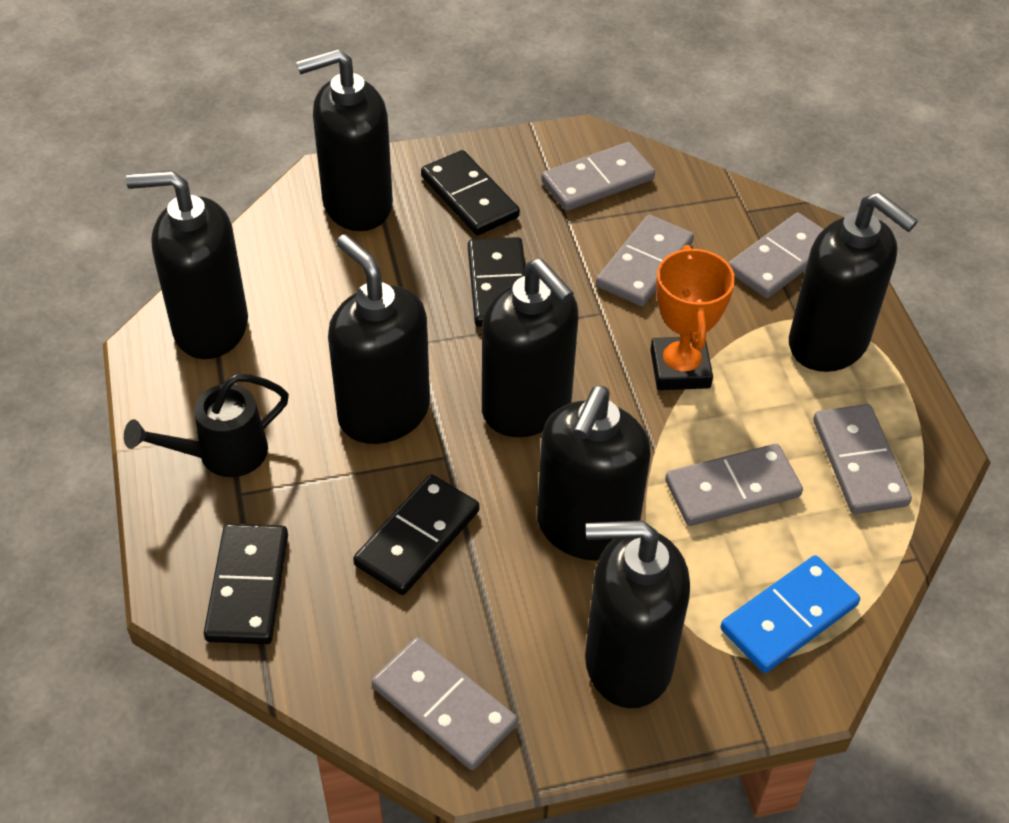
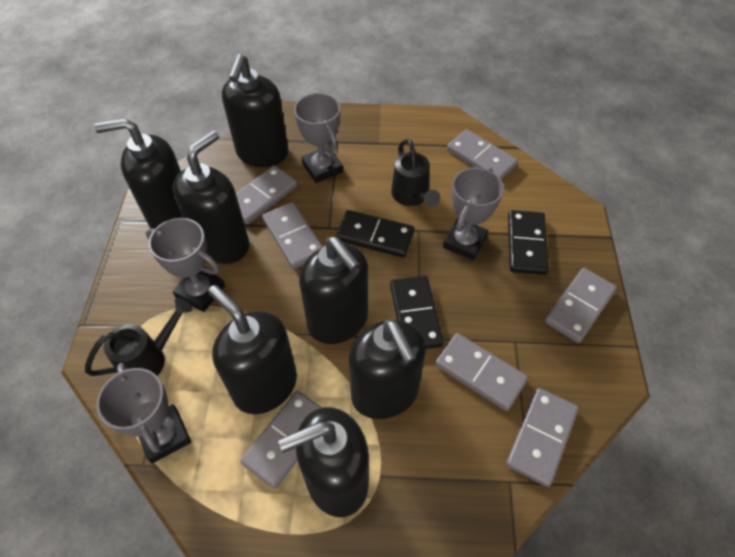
black domino: [204,524,288,644] [353,474,479,595] [421,150,520,235] [468,237,525,327] = 4 -> [336,210,414,258] [390,276,444,349] [508,210,549,275] = 3
black watering can: [124,374,289,477] = 1 -> [85,298,192,376] [391,139,440,207] = 2
blue domino: [720,555,860,673] = 1 -> none = 0
grey domino: [371,637,518,770] [541,142,655,211] [596,215,694,306] [665,444,803,526] [729,213,823,298] [813,404,912,514] = 6 -> [236,165,297,224] [240,391,322,489] [262,202,322,269] [435,333,528,411] [447,129,518,180] [506,388,579,487] [545,268,617,343] = 7
grey trophy: none = 0 -> [97,363,191,463] [146,218,225,312] [294,93,343,183] [443,167,504,260] = 4
orange trophy: [650,245,735,390] = 1 -> none = 0

